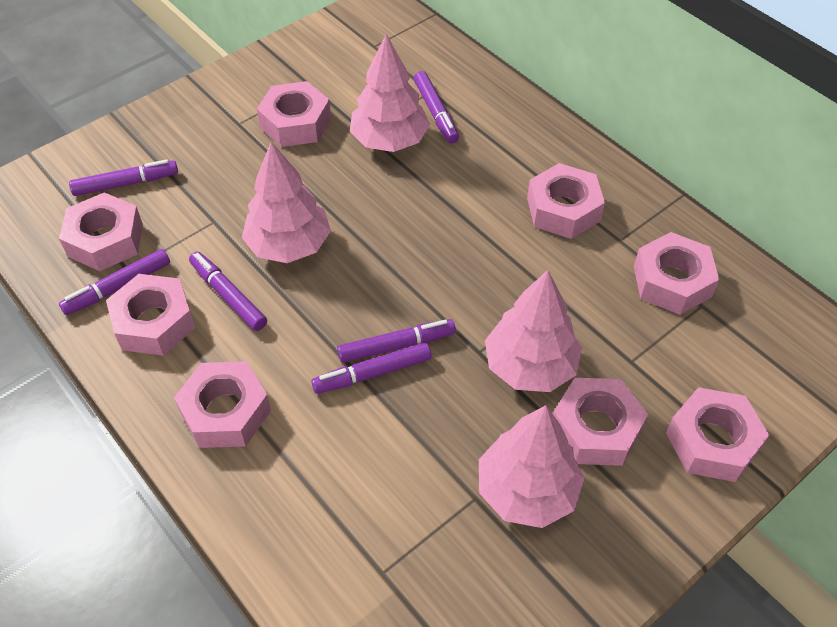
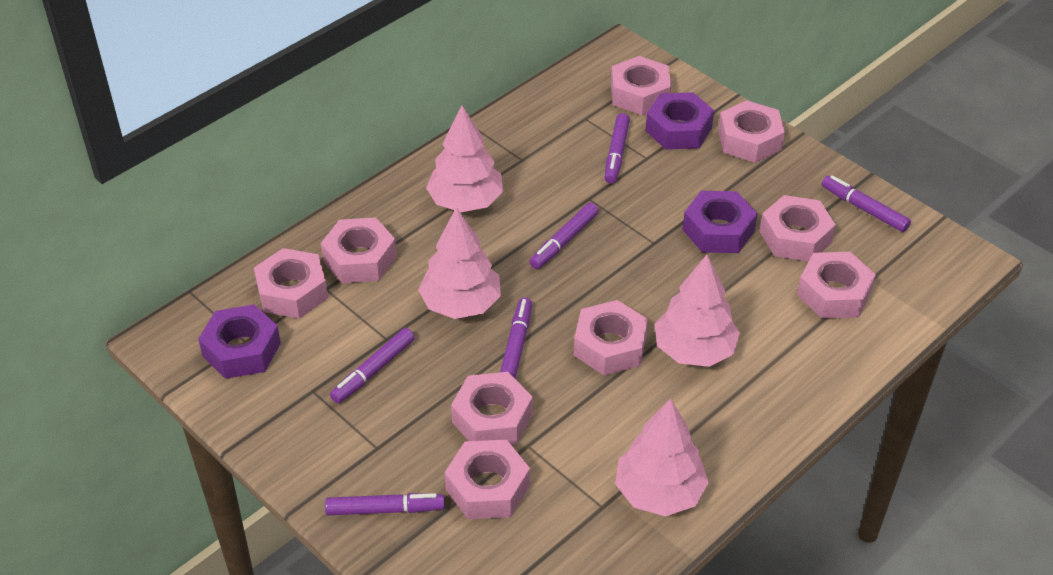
pink nut: [59,192,143,271] [106,274,195,356] [174,361,271,448] [257,81,331,147] [527,163,605,239] [553,378,648,466] [634,232,719,315] [666,387,769,482] = 8 -> [254,248,328,319] [321,217,397,283] [444,440,530,519] [451,372,533,445] [574,300,648,375] [611,56,671,115] [718,100,785,163] [759,195,836,261] [797,252,876,318] = 9
purple nut: none = 0 -> [198,304,281,379] [645,92,714,150] [683,191,758,253] = 3

